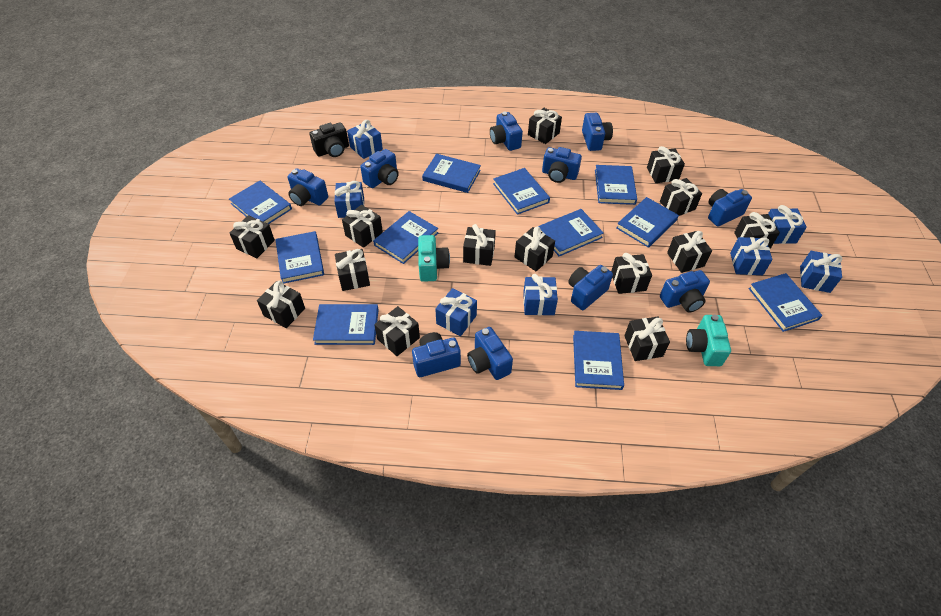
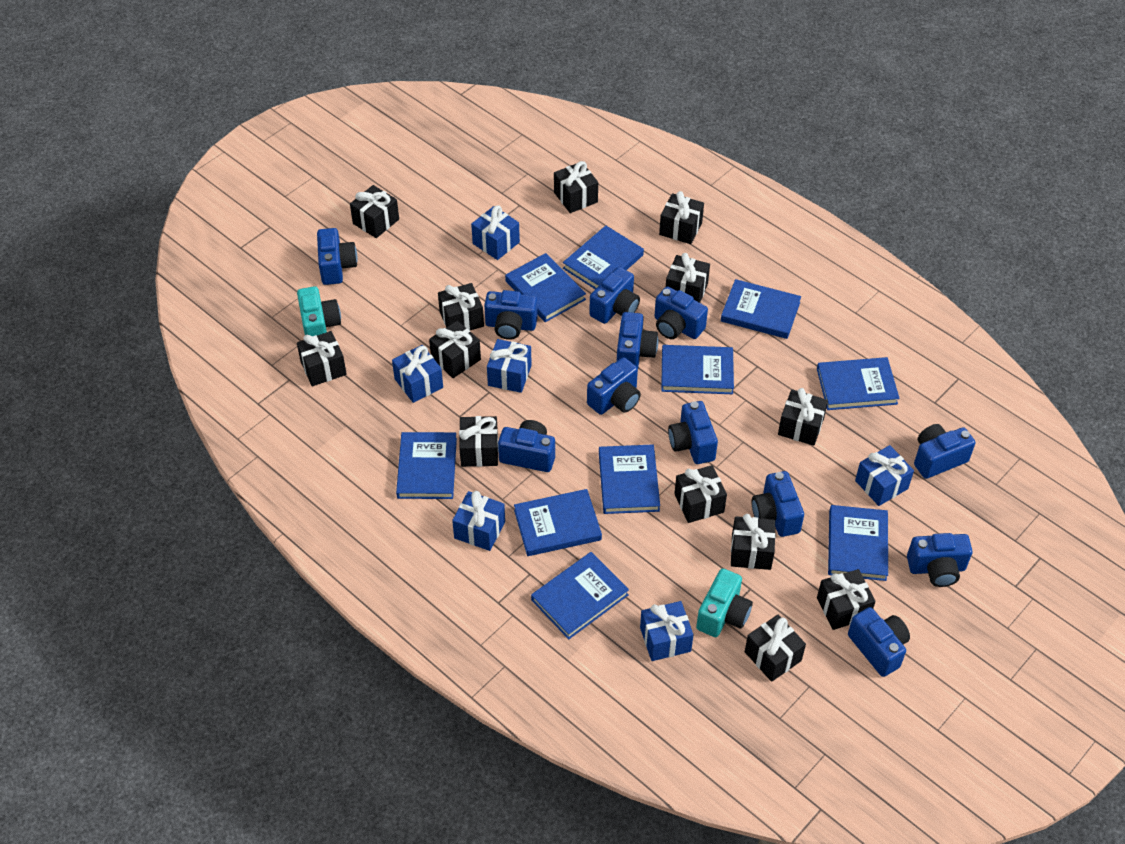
black camera: [310,122,349,157] = 1 -> none = 0
black gift: [230,215,275,258] [257,281,305,328] [335,249,370,291] [342,205,383,248] [374,306,420,356] [463,224,496,266] [514,227,555,271] [528,108,562,144] [611,253,652,294] [624,317,670,361] [647,146,685,183] [660,178,702,216] [667,231,712,273] [734,212,780,249] = 14 -> [297,331,347,386] [350,185,399,238] [429,321,481,378] [438,283,484,330] [459,416,498,467] [554,161,598,213] [659,191,704,244] [666,253,710,303] [674,465,727,523] [731,514,776,570] [745,614,806,682] [778,388,828,446] [817,569,876,630] = 13
blue book: [229,181,292,224] [275,231,324,283] [313,304,379,345] [373,211,438,264] [422,154,481,193] [493,168,550,215] [538,209,604,256] [573,331,624,390] [595,165,637,205] [616,197,679,248] [748,273,822,332] = 11 -> [396,432,457,499] [505,253,586,322] [514,489,602,556] [531,552,629,639] [563,226,644,289] [599,445,660,514] [661,345,734,394] [721,279,801,339] [817,357,900,410] [828,505,888,581] = 10
blue camera: [288,168,328,206] [360,149,399,188] [412,332,461,377] [467,327,513,380] [490,112,523,151] [542,147,582,183] [568,265,613,310] [582,113,613,151] [660,270,710,313] [708,189,752,226] = 10 -> [317,228,357,285] [484,290,538,340] [498,420,555,472] [587,357,641,415] [589,267,640,324] [617,312,658,368] [655,286,708,339] [668,401,718,464] [752,471,804,537] [848,607,910,677] [907,533,973,587] [914,424,975,479] = 12
blue gift: [334,181,364,218] [347,120,383,159] [435,288,477,336] [523,274,558,315] [730,237,772,275] [768,205,807,244] [800,251,842,293] = 7 -> [392,345,443,403] [452,491,505,551] [471,205,520,260] [487,339,532,393] [640,601,694,661] [855,445,914,506] = 6

